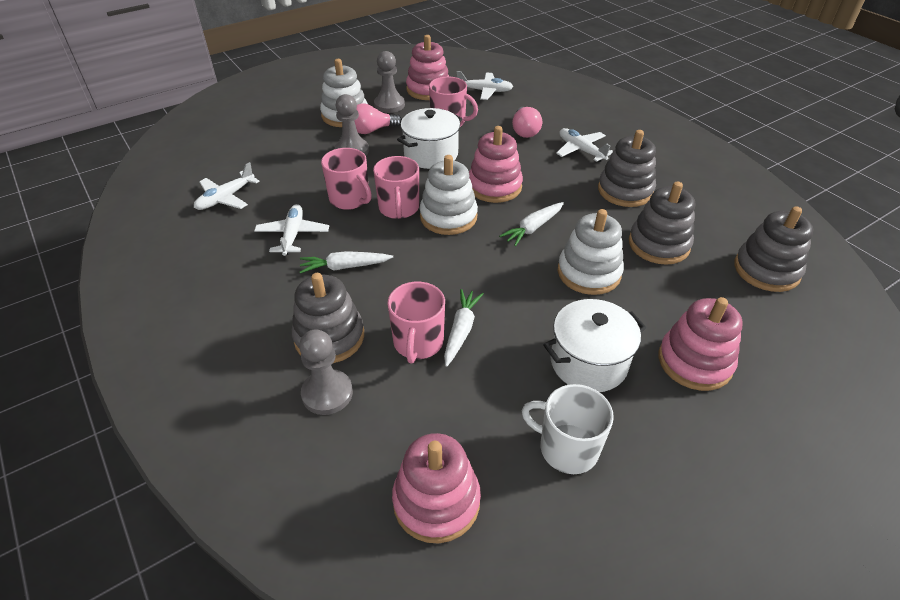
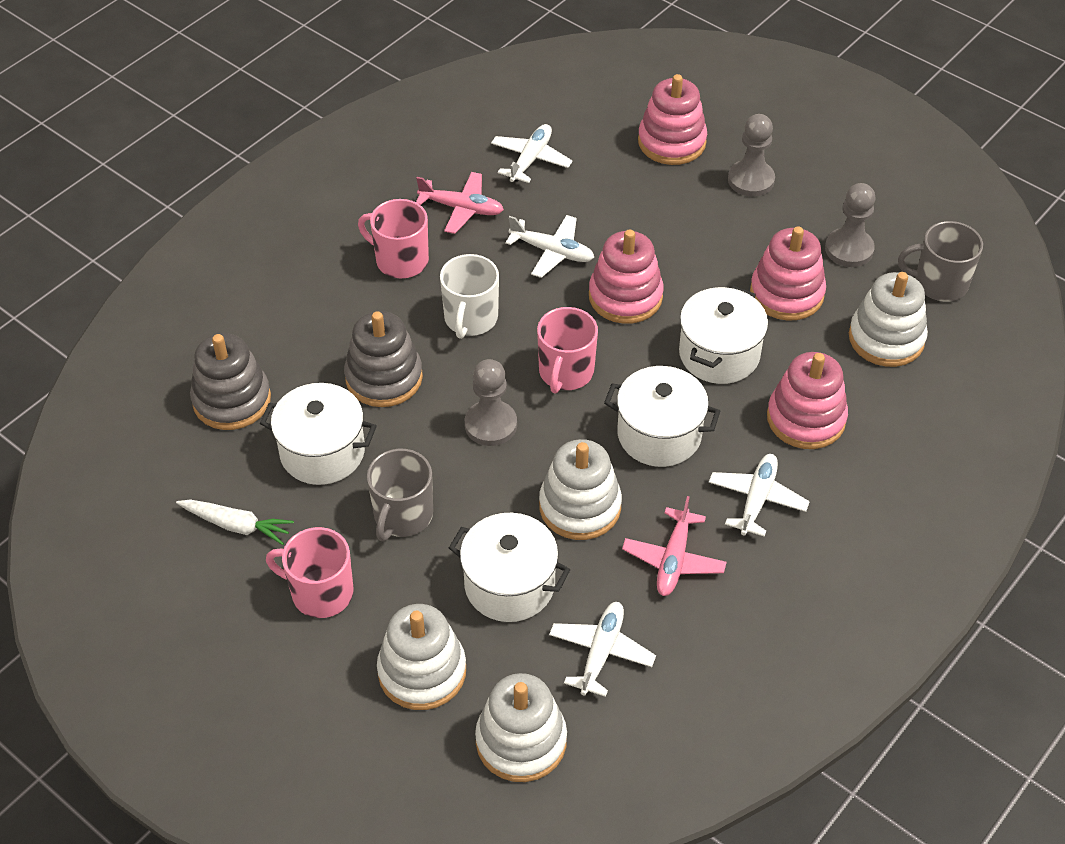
grey mug: none = 0 -> [367,449,433,541] [898,221,983,301] = 2
grey stacking toy: [292,273,364,363] [598,130,656,207] [629,182,695,265] [734,206,814,292] = 4 -> [190,333,271,430] [344,311,423,407] = 2
pink light bulb: [354,103,402,134] [512,107,542,138] = 2 -> none = 0
pink mug: [321,148,372,210] [373,156,419,219] [388,282,445,364] [429,77,478,127] = 4 -> [266,527,353,618] [358,199,429,278] [537,307,598,394] = 3
pink plane: none = 0 -> [416,172,504,234] [622,496,727,596] = 2
white carrot: [300,251,393,274] [444,289,484,367] [499,202,564,247] = 3 -> [176,500,294,545] = 1
white pot: [397,108,462,169] [544,299,646,392] = 2 -> [260,383,376,485] [449,513,570,622] [604,366,720,467] [679,286,768,384] = 4
white stacking toy: [320,59,368,127] [420,155,478,235] [558,209,624,295] = 3 -> [377,604,466,710] [475,673,567,782] [539,439,622,540] [849,272,928,367] = 4

